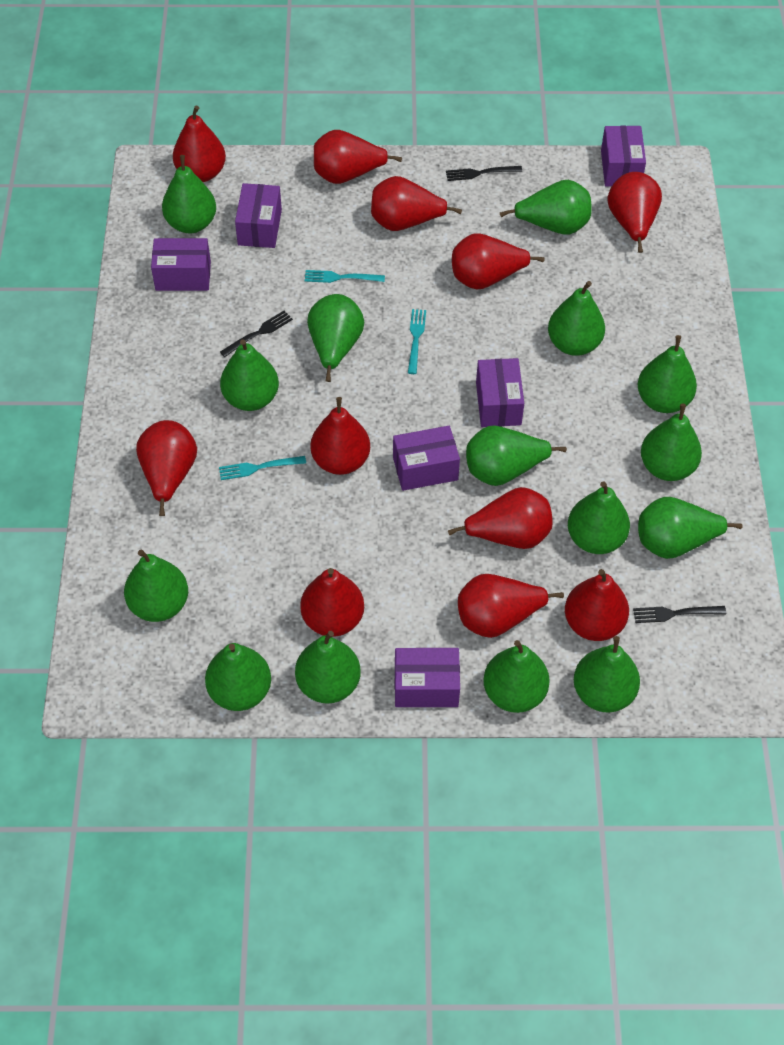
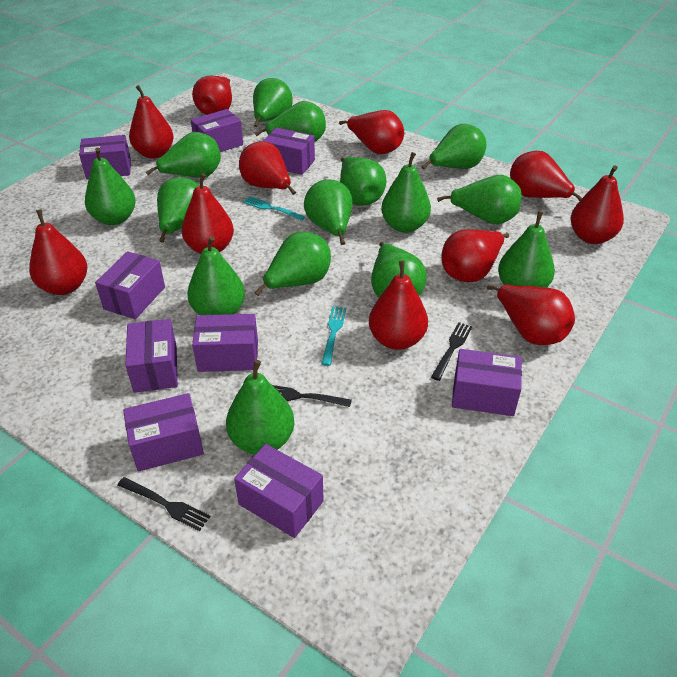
purple box: [151,238,211,291] [235,183,282,248] [393,426,460,491] [395,648,460,707] [476,358,524,427] [601,126,646,186] = 6 -> [79,135,131,179] [95,251,165,319] [123,393,204,472] [125,319,178,393] [190,109,243,152] [192,314,258,372] [234,444,324,538] [263,127,315,175] [452,349,522,416] = 9
turquoise fork: [219,456,306,480] [305,270,385,283] [408,309,426,374] = 3 -> [243,196,305,221] [322,306,346,366] = 2

